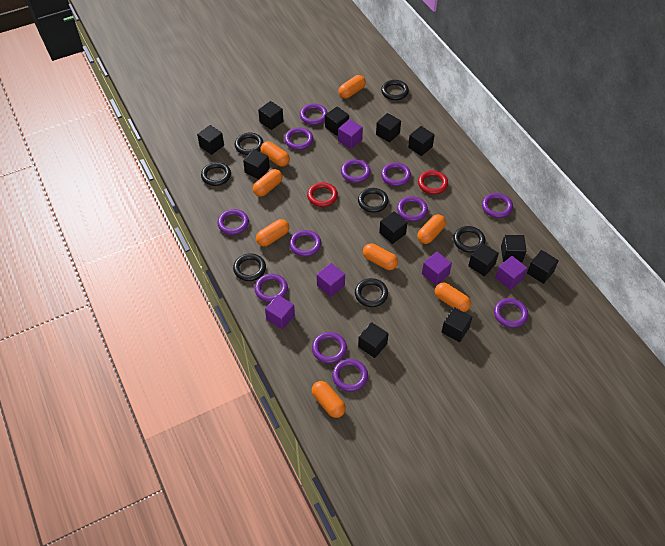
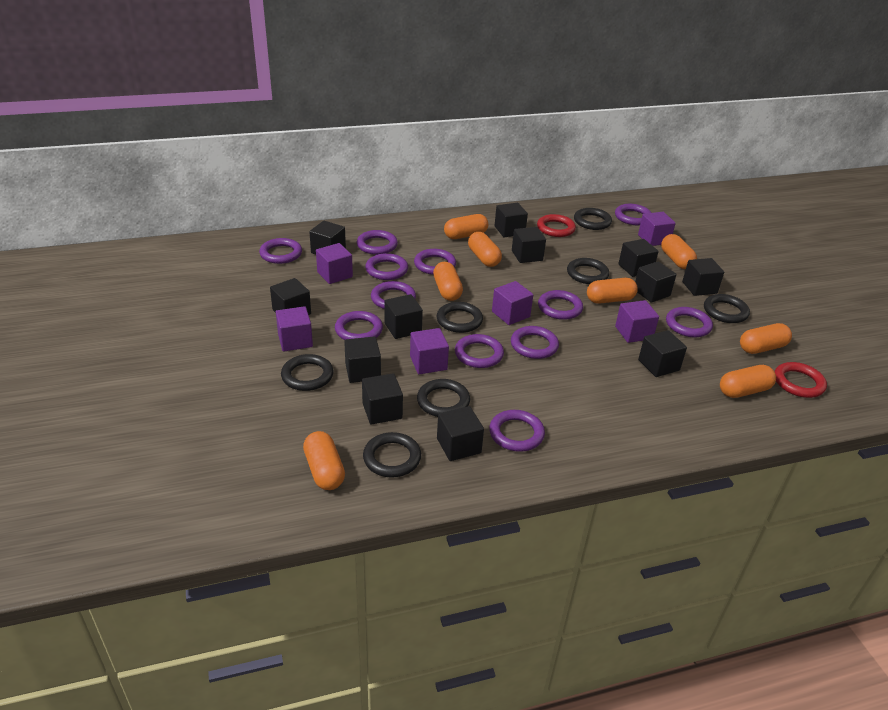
purple cube: [265,295,295,330] [317,263,345,297] [338,119,363,149] [422,252,452,285] [496,256,527,290] = 5 -> [276,306,313,351] [316,243,353,284] [410,328,449,374] [492,281,533,325] [615,300,659,343] [638,212,676,246] = 6

